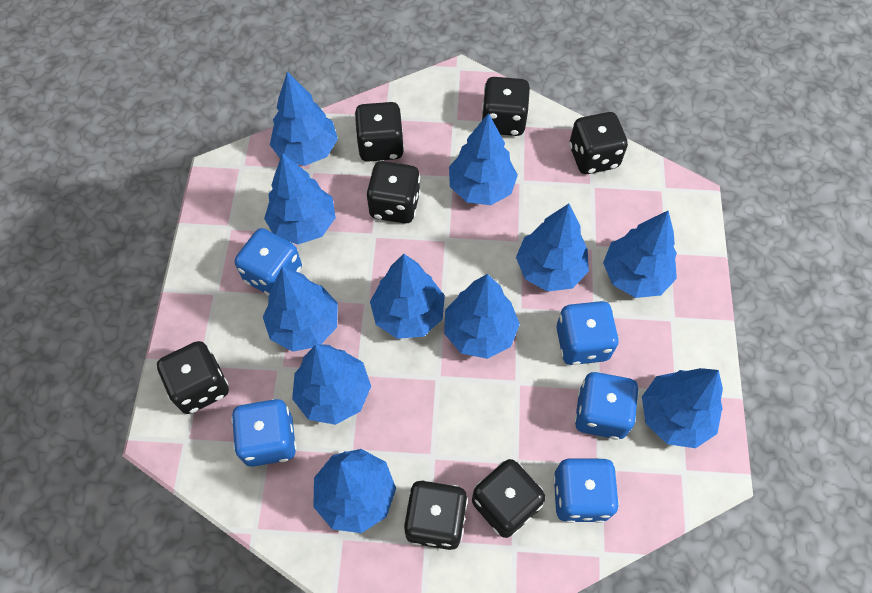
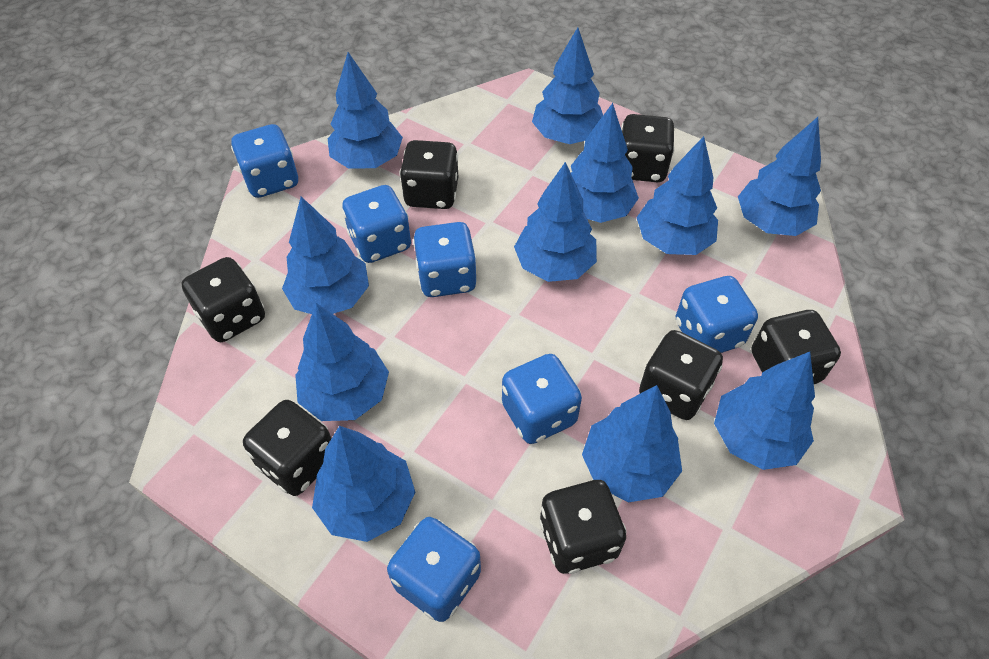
blue dice: [231,399,297,467] [235,228,302,296] [553,458,619,523] [556,301,619,365] [574,372,639,440] = 5 -> [231,124,298,198] [342,185,411,263] [387,517,481,622] [413,222,477,297] [502,354,582,444] [676,276,758,353] = 6

